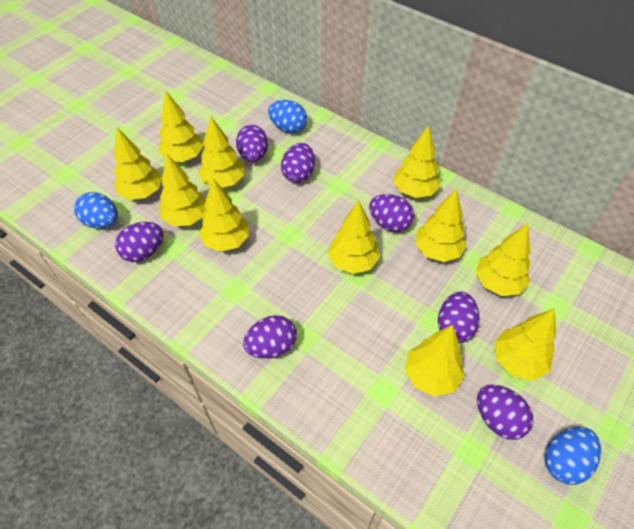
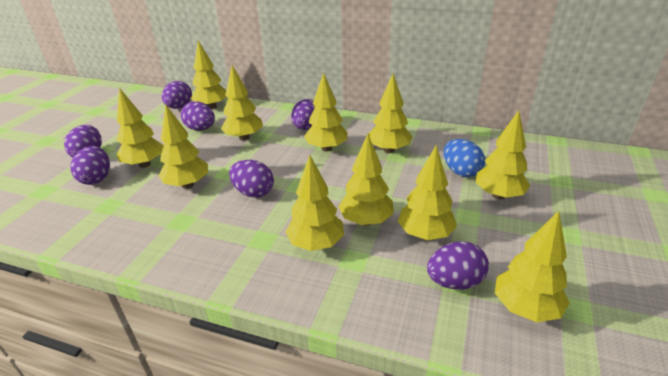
blue egg: [74,192,118,229] [268,100,307,133] [545,427,601,485] = 3 -> [444,139,485,177] = 1

